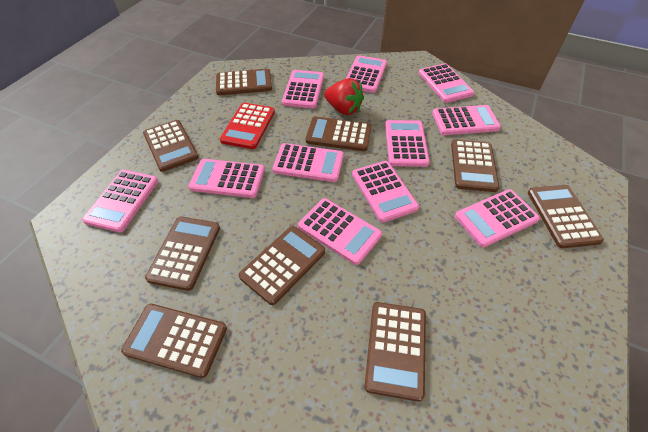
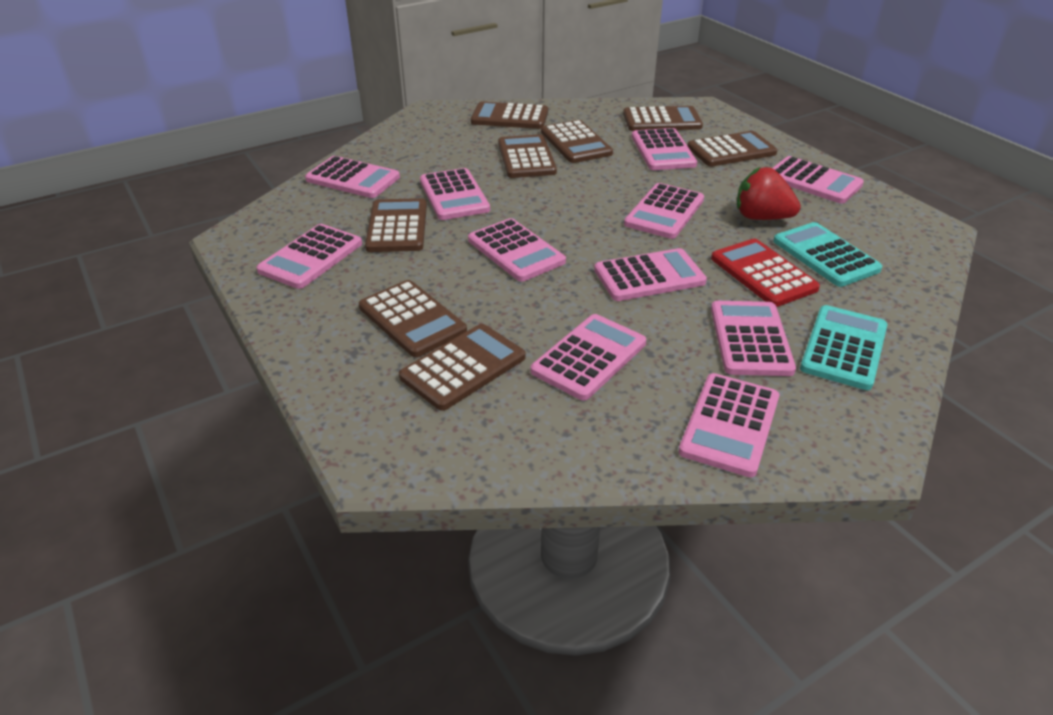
brown calculator: [121,304,227,378] [143,120,199,172] [145,217,220,291] [216,69,272,95] [239,226,325,305] [306,117,372,151] [365,302,426,401] [451,139,499,192] [528,185,604,248] = 9 -> [359,280,467,357] [365,198,427,252] [399,324,526,411] [471,102,548,129] [498,134,557,178] [541,120,613,163] [623,106,703,131] [687,131,778,166] = 8
turquoise calculator: none = 0 -> [773,222,882,287] [800,305,887,390] = 2

